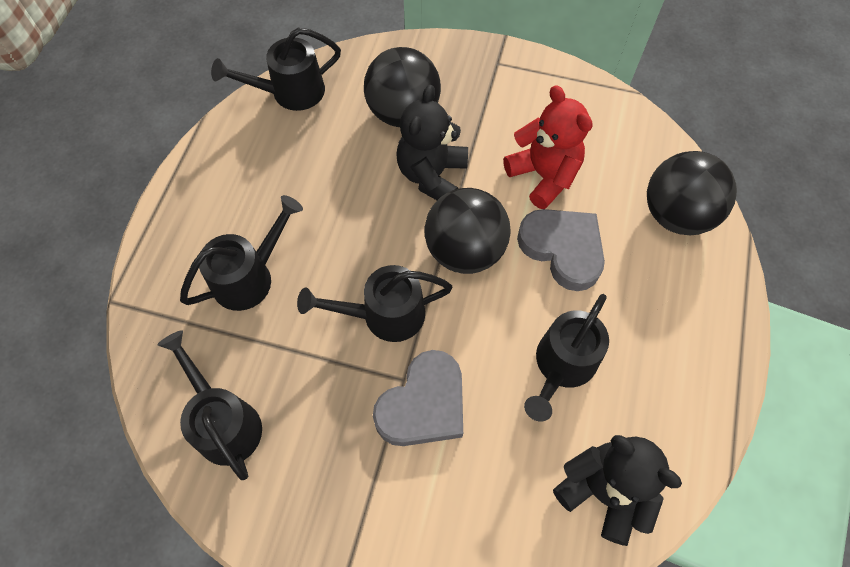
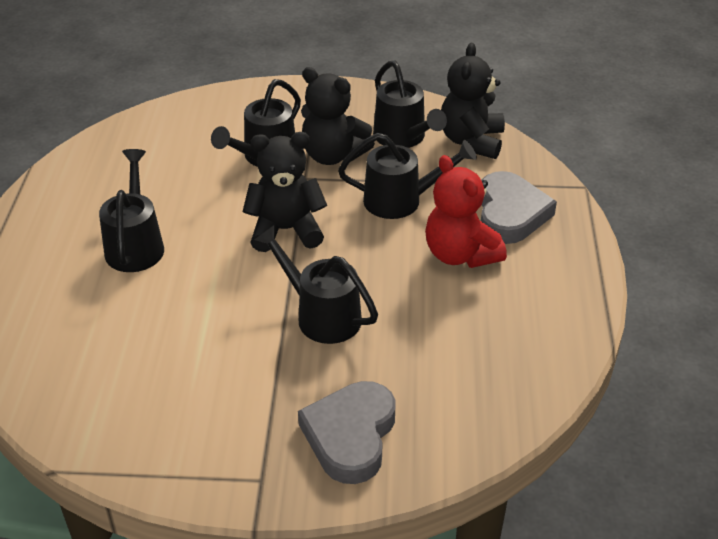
black ball: [364,47,441,127] [425,188,510,274] [647,151,737,235] = 3 -> none = 0
black teddy bear: [396,85,468,200] [553,435,682,546] = 2 -> [243,132,327,252] [301,67,375,165] [441,43,505,159] = 3

